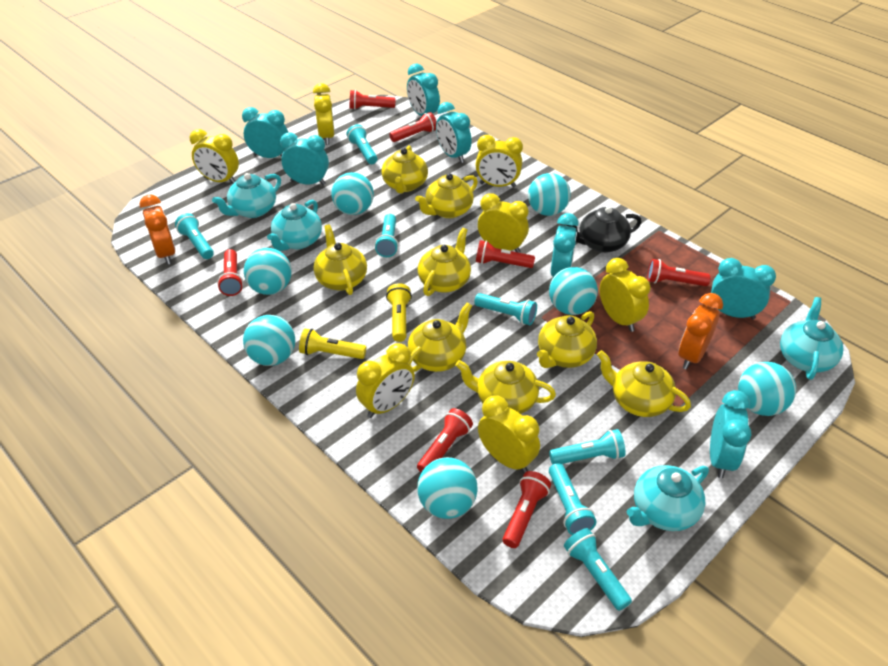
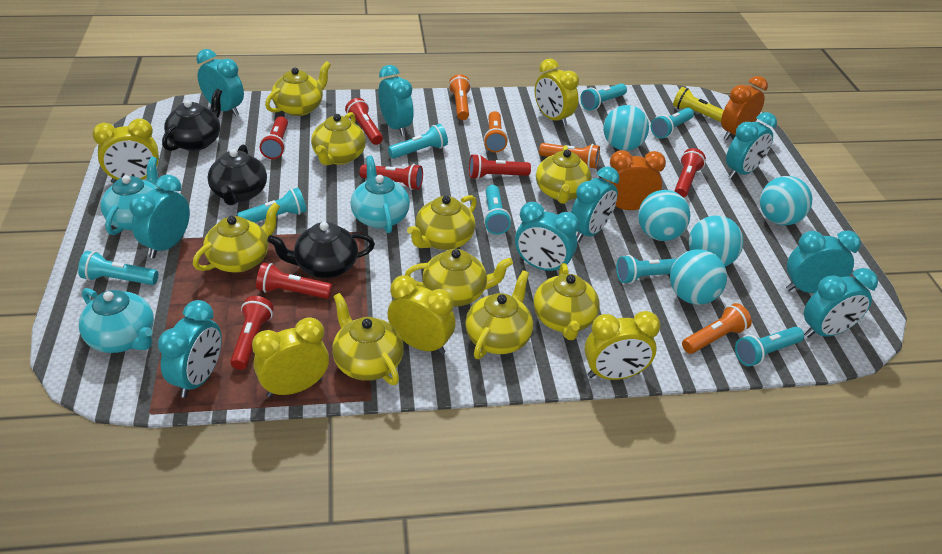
black teapot: [566,206,642,253] = 1 -> [162,89,222,151] [207,144,267,205] [267,222,375,278] = 3
orange flashlight: none = 0 -> [448,74,471,120] [484,111,508,152] [539,143,600,169] [682,303,752,354] = 4
turquoise ball: [243,315,295,366] [244,248,292,295] [331,172,374,215] [417,457,478,519] [528,173,570,216] [549,267,598,315] [738,362,796,416] = 7 -> [603,105,649,150] [638,190,691,241] [670,249,727,305] [689,215,743,266] [760,176,812,225] = 5
turquoise clock: [242,107,288,158] [280,132,329,185] [407,64,440,116] [436,102,472,163] [551,213,579,277] [710,390,751,478] [711,258,776,319] = 7 -> [130,175,190,258] [158,300,222,398] [197,49,244,116] [378,65,414,136] [515,202,579,271] [571,166,620,242] [726,112,777,179] [786,230,861,293] [804,268,878,338] = 9
turquoise flashlight: [175,213,214,259] [347,124,378,164] [375,214,399,257] [474,293,537,325] [549,429,626,465] [549,463,596,535] [564,528,632,611] = 7 -> [78,251,158,285] [237,188,307,223] [388,124,448,159] [484,185,511,235] [580,83,627,111] [616,255,677,284] [651,108,694,139] [735,327,804,366] = 8
turquoise teapot: [212,173,281,218] [267,200,322,251] [627,465,709,531] [780,297,843,380] = 4 -> [79,288,154,353] [100,156,158,235] [351,156,410,233] = 3
yellow clock: [190,129,239,183] [313,83,335,145] [356,343,415,418] [475,135,523,188] [478,193,529,253] [478,395,540,473] [600,258,650,332] = 7 -> [92,119,159,184] [252,317,329,398] [387,275,456,355] [535,59,579,127] [584,311,660,380] = 5
yellow flashlight: [299,328,366,359] [386,283,412,342] = 2 -> [673,87,724,122] = 1
yellow teapot: [314,224,367,295] [382,145,428,193] [408,302,472,372] [415,173,478,218] [418,228,471,296] [455,360,556,414] [537,311,597,368] [597,350,691,417] = 8 -> [193,202,280,273] [265,61,331,116] [311,112,366,165] [332,293,404,385] [405,249,513,307] [407,195,477,250] [465,270,533,359] [534,263,600,340] [536,145,592,204] = 9

